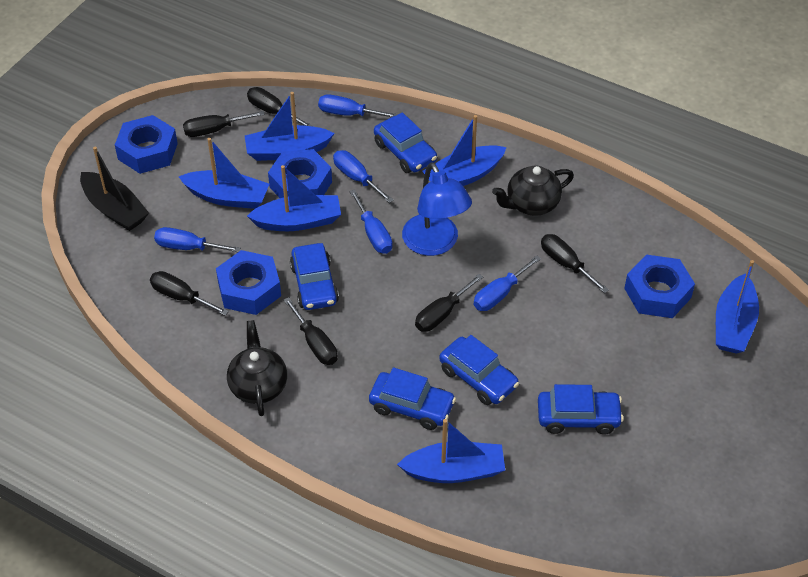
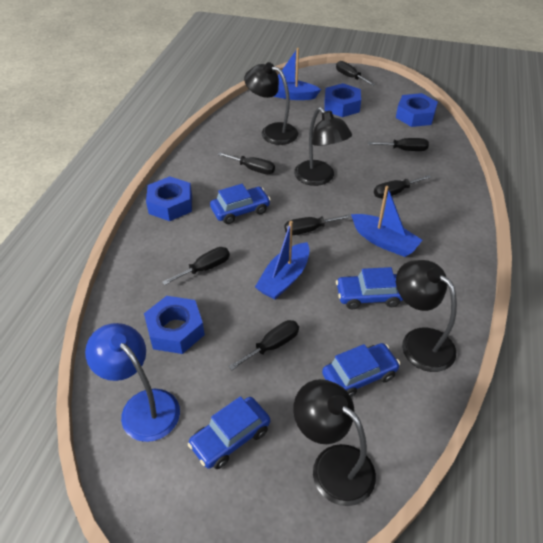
black boat: [80,147,149,231] = 1 -> none = 0
black lamp: none = 0 -> [244,62,298,145] [293,379,376,506] [294,107,352,186] [396,260,457,372] = 4
black screwdriver: [150,271,229,316] [183,111,265,137] [247,87,313,127] [284,297,338,365] [415,274,483,332] [541,234,609,293] = 6 -> [162,247,230,285] [218,152,275,174] [228,320,299,370] [285,214,352,235] [336,61,375,86] [368,138,429,151] [374,175,432,198] = 7
black teapot: [227,320,287,416] [492,166,574,216] = 2 -> none = 0
blue boat: [179,138,269,209] [245,92,335,161] [247,165,341,231] [397,419,505,483] [422,115,507,186] [716,260,759,354] = 6 -> [255,221,310,300] [273,48,321,100] [351,186,423,257] = 3
blue car: [290,243,339,310] [369,367,456,430] [374,113,437,173] [440,335,519,405] [538,384,624,435] = 5 -> [188,396,270,469] [210,184,271,224] [322,343,400,397] [336,267,403,309] = 4
blue screwdriver: [154,227,241,252] [318,94,398,118] [333,150,394,203] [349,189,392,254] [474,255,541,311] = 5 -> none = 0

